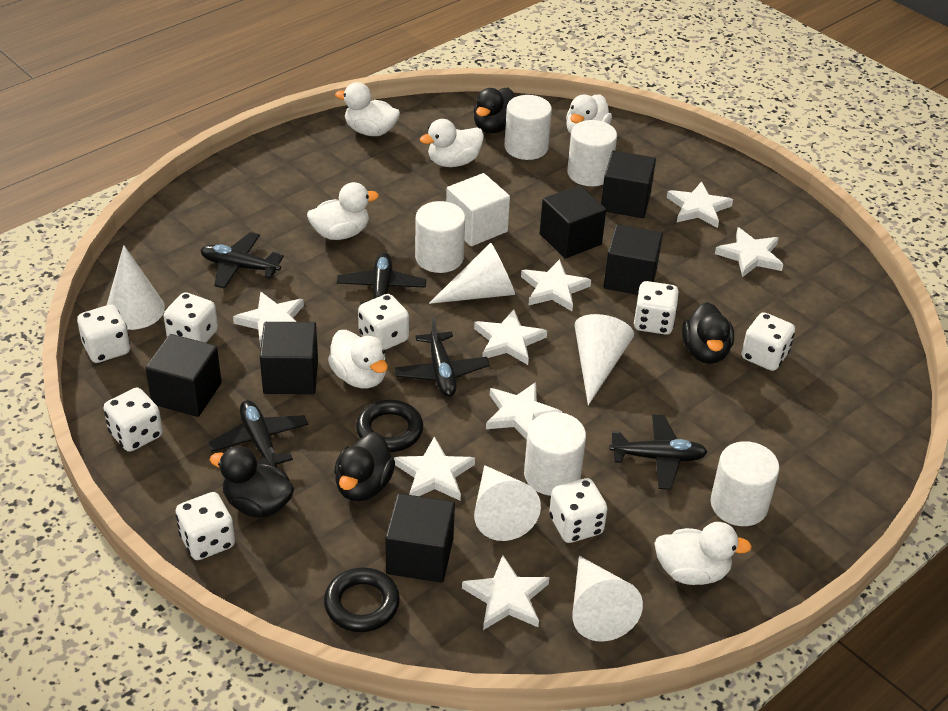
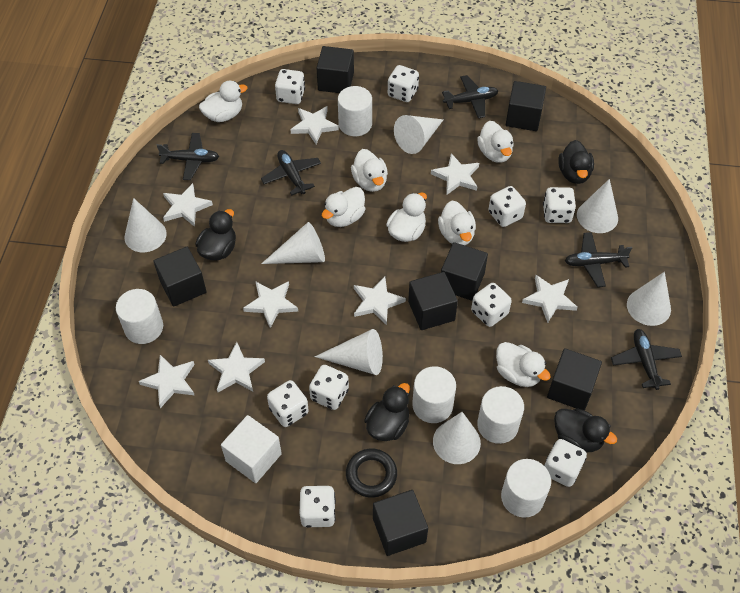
black cube: [145,334,221,417] [260,322,318,394] [385,493,455,583] [540,185,606,259] [601,150,656,218] [603,224,663,295] = 6 -> [154,247,207,307] [317,46,354,93] [373,490,428,556] [408,272,458,330] [441,242,488,301] [506,81,546,131] [547,348,602,410] = 7
black ring: [324,567,400,632] [356,400,423,452] = 2 -> [346,449,397,498] = 1
white cone: [107,245,165,330] [429,242,515,304] [474,465,541,541] [573,556,643,642] [575,314,634,405] = 5 -> [124,198,167,252] [261,222,325,264] [315,329,383,375] [394,115,444,154] [433,412,481,464] [577,179,618,233] [627,272,671,326] = 7
white dice: [77,305,130,363] [104,388,163,452] [164,292,218,343] [176,492,235,560] [358,294,409,350] [549,478,607,543] [634,281,679,335] [741,312,795,371] = 8 -> [267,380,309,427] [275,69,305,104] [300,486,336,528] [309,365,349,410] [388,65,419,102] [471,283,512,327] [488,186,526,227] [543,187,576,223] [544,439,587,487] = 9
white duck: [307,182,379,240] [328,330,388,388] [335,82,400,136] [420,119,484,167] [566,94,612,134] [654,522,752,585] = 6 -> [199,81,248,122] [322,187,365,227] [351,149,388,192] [386,192,427,242] [438,201,476,245] [477,121,514,163] [496,342,551,387] = 7

